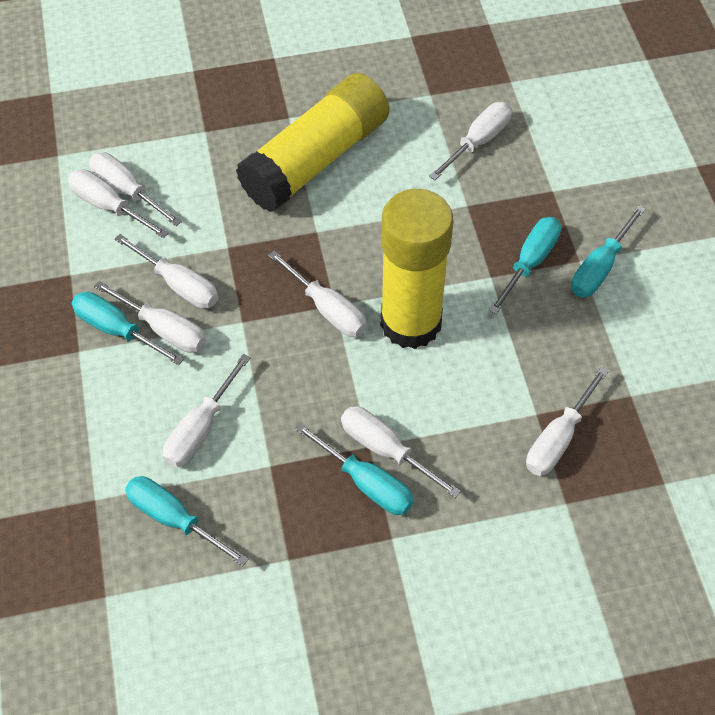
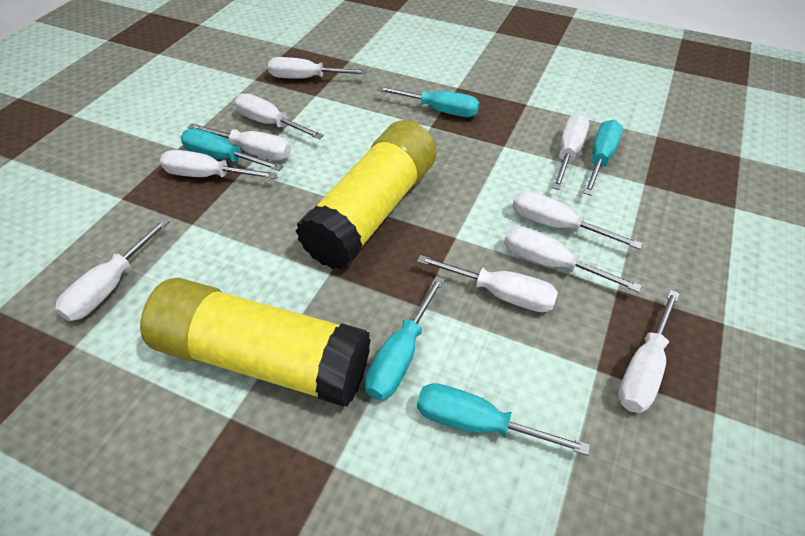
white screwdriver: [68,169,169,239] [89,152,182,226] [94,281,206,353] [115,234,218,309] [163,354,251,467] [268,251,367,337] [341,406,461,498] [429,102,512,180] [526,367,609,476] = 9 -> [55,218,170,321] [160,150,277,179] [188,123,291,160] [234,93,324,139] [268,57,367,79] [417,255,558,312] [504,226,642,293] [512,191,643,249] [552,114,589,190] [618,290,680,413] = 10

